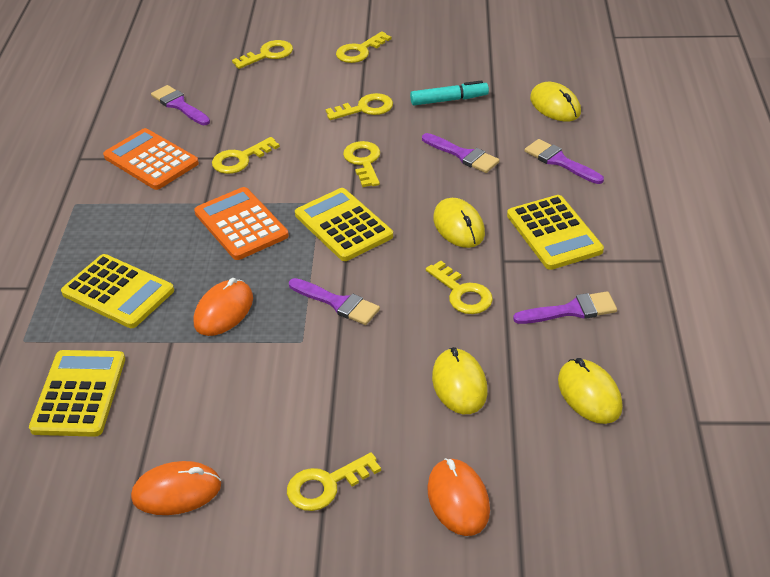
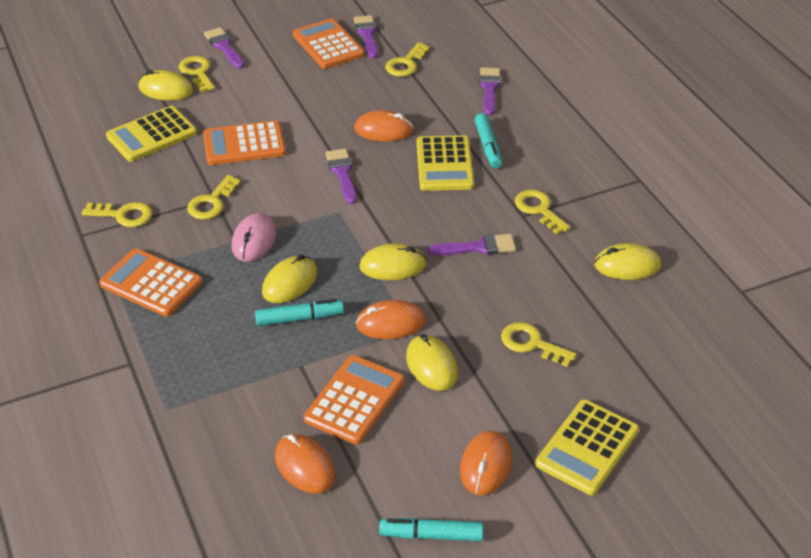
orange calculator: [103,128,199,190] [194,187,289,260] = 2 -> [99,248,203,317] [203,121,286,165] [293,19,364,69] [304,355,404,445] = 4
orange mouse: [131,461,221,515] [193,278,253,336] [427,458,490,536] = 3 -> [275,434,335,494] [354,110,414,141] [356,300,426,339] [460,430,512,495] = 4
pink mouse: none = 0 -> [231,213,277,262] = 1
turquoise marker: [410,80,489,105] = 1 -> [255,299,344,326] [379,518,483,541] [475,113,502,169] = 3
yellow calculator: [29,350,125,437] [61,254,174,328] [295,188,393,261] [507,195,604,270] = 4 -> [106,106,197,162] [417,135,474,191] [535,399,639,495] = 3
yellow key: [212,137,280,174] [232,40,293,69] [287,452,381,511] [326,93,393,120] [336,31,391,63] [343,141,380,187] [426,261,493,314] = 7 -> [82,202,152,227] [179,56,215,92] [187,175,241,220] [385,42,430,77] [501,322,577,367] [515,189,570,234] = 6
yellow mouse: [432,347,488,414] [433,198,485,248] [530,82,581,122] [558,358,623,424] = 4 -> [138,70,193,101] [262,254,317,303] [360,243,427,280] [406,334,458,391] [594,243,661,280] = 5

